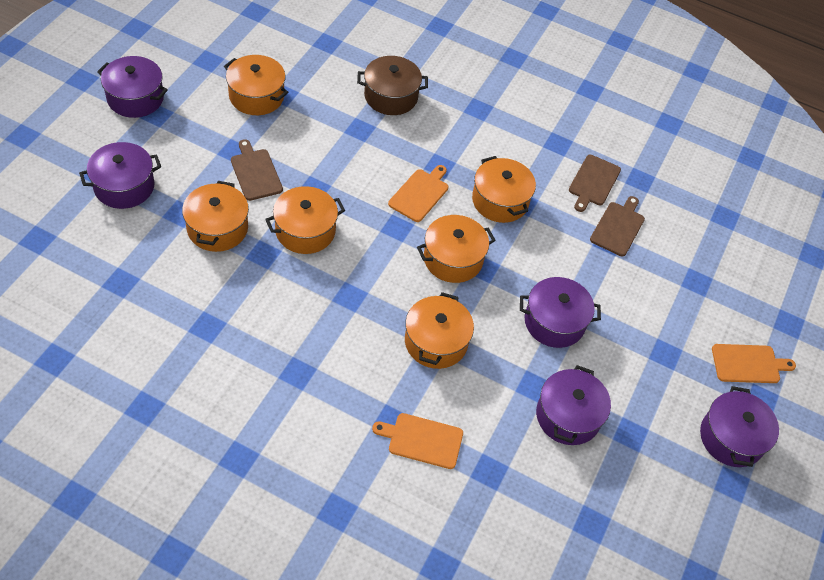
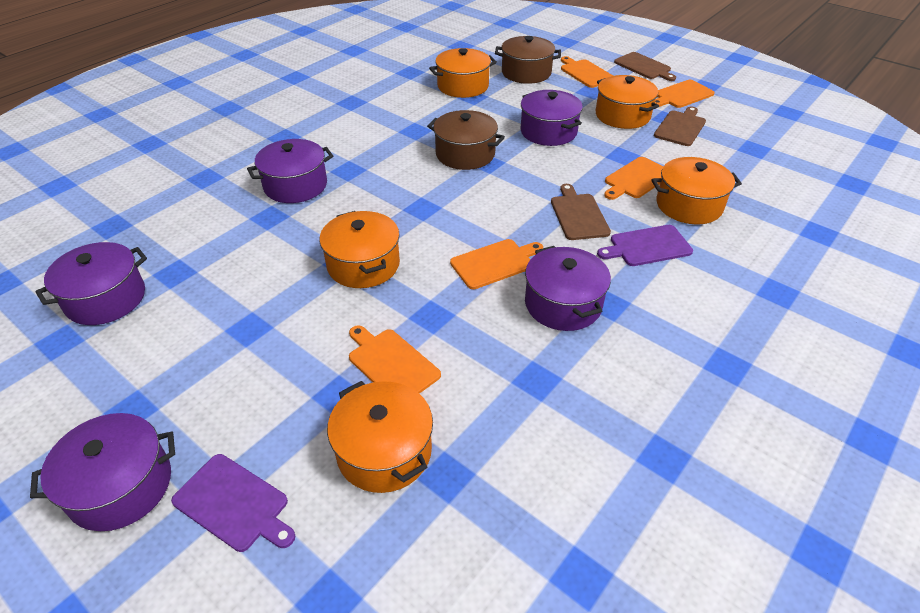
brown pot: [357,56,428,115] = 1 -> [427,110,505,170] [495,36,561,84] = 2
orange cutting board: [372,413,463,469] [388,165,448,222] [712,344,796,383] = 3 -> [349,325,441,394] [450,239,543,289] [561,56,613,88] [604,157,664,200] [655,80,715,108] = 5
orange pot: [182,181,249,252] [224,55,288,115] [265,186,345,254] [405,292,474,369] [417,215,496,283] [472,156,536,223] = 6 -> [319,211,400,288] [327,381,433,493] [429,48,497,98] [596,75,659,129] [651,157,742,224] = 5
purple cutting board: none = 0 -> [171,454,295,552] [597,225,693,266] = 2

